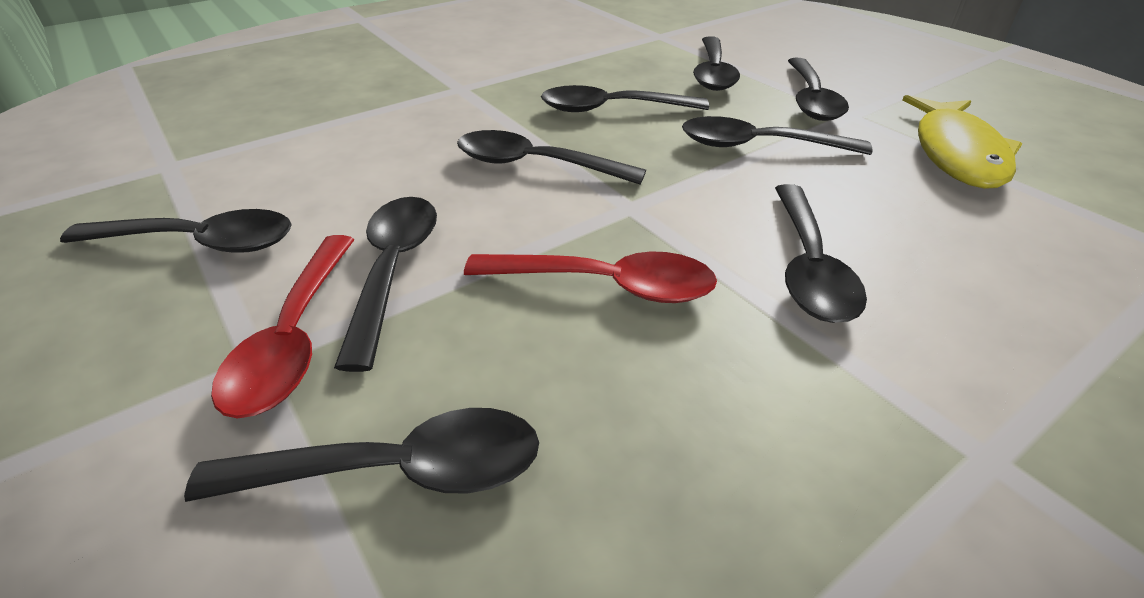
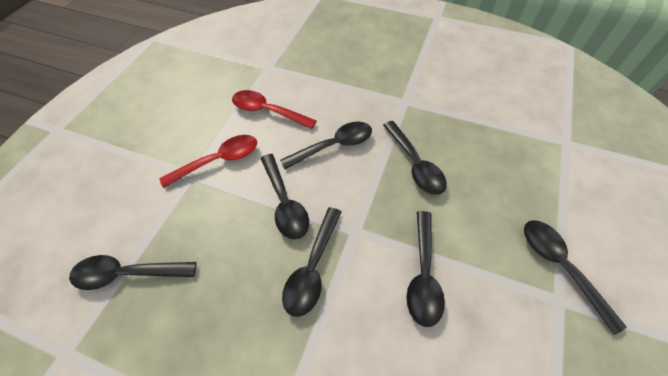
black spoon: [60,209,292,253] [184,408,539,502] [334,197,437,372] [457,130,646,185] [541,85,709,112] [682,116,873,155] [693,36,740,91] [775,184,867,323] [788,58,849,121] = 9 -> [69,255,197,290] [260,154,309,239] [280,122,372,169] [282,207,341,317] [383,121,447,195] [406,211,445,327] [524,220,626,335] = 7
yellow fish: [902,95,1022,189] = 1 -> none = 0

